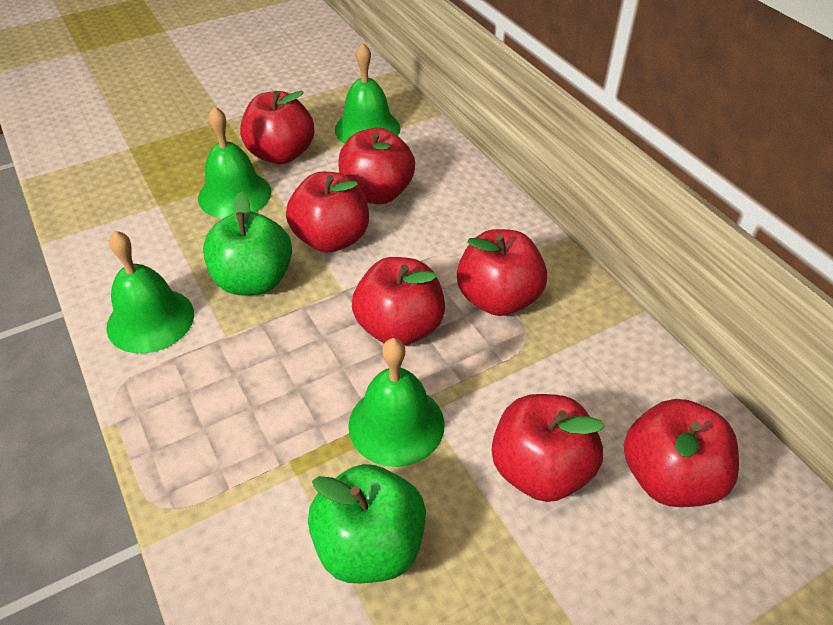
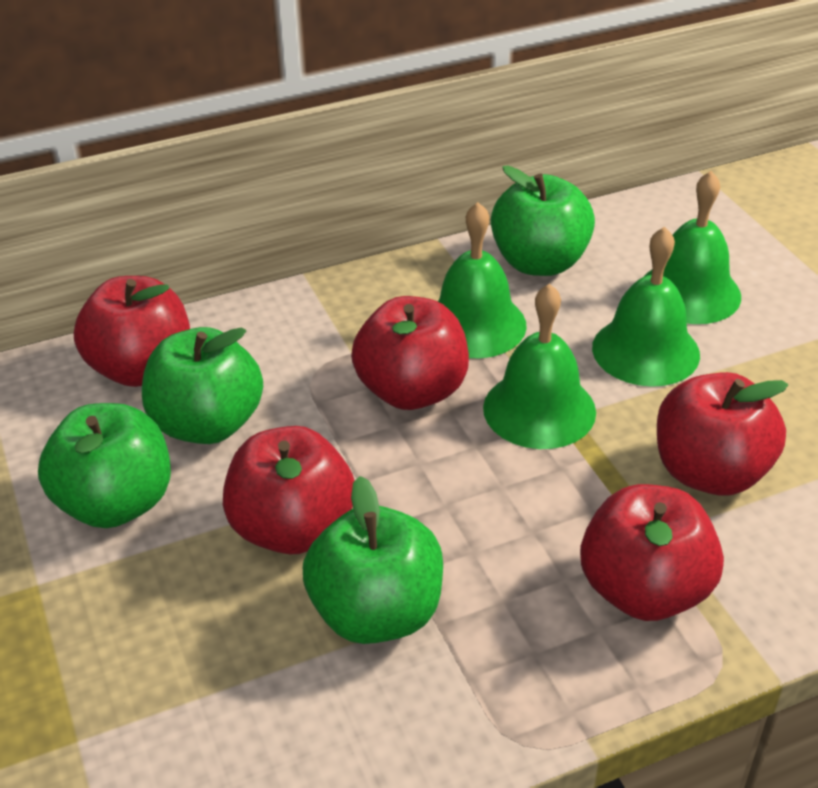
green apple: [203,191,292,295] [308,464,426,583] = 2 -> [38,403,171,528] [142,327,263,444] [303,476,443,644] [491,165,595,276] = 4
red apple: [240,91,314,164] [286,172,369,252] [338,128,415,204] [352,257,445,346] [457,229,547,316] [492,394,605,502] [624,399,739,507] = 7 -> [74,276,190,387] [223,426,355,554] [351,296,469,410] [580,484,724,621] [657,372,788,496] = 5

